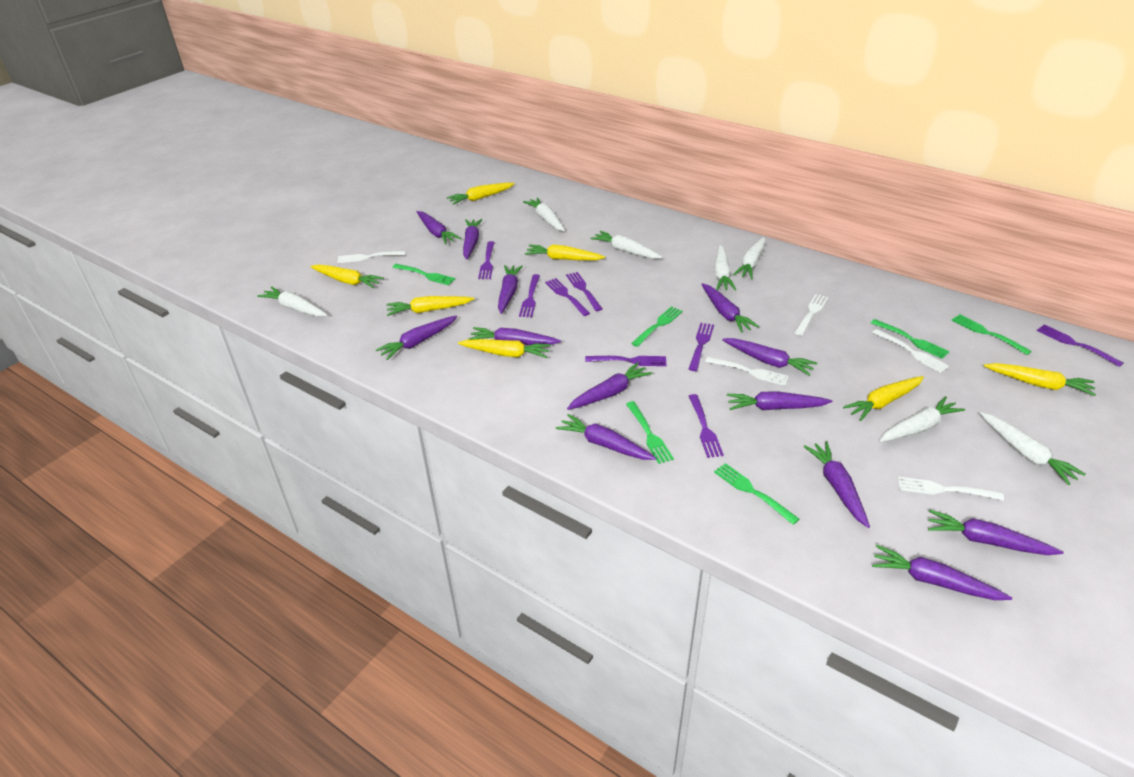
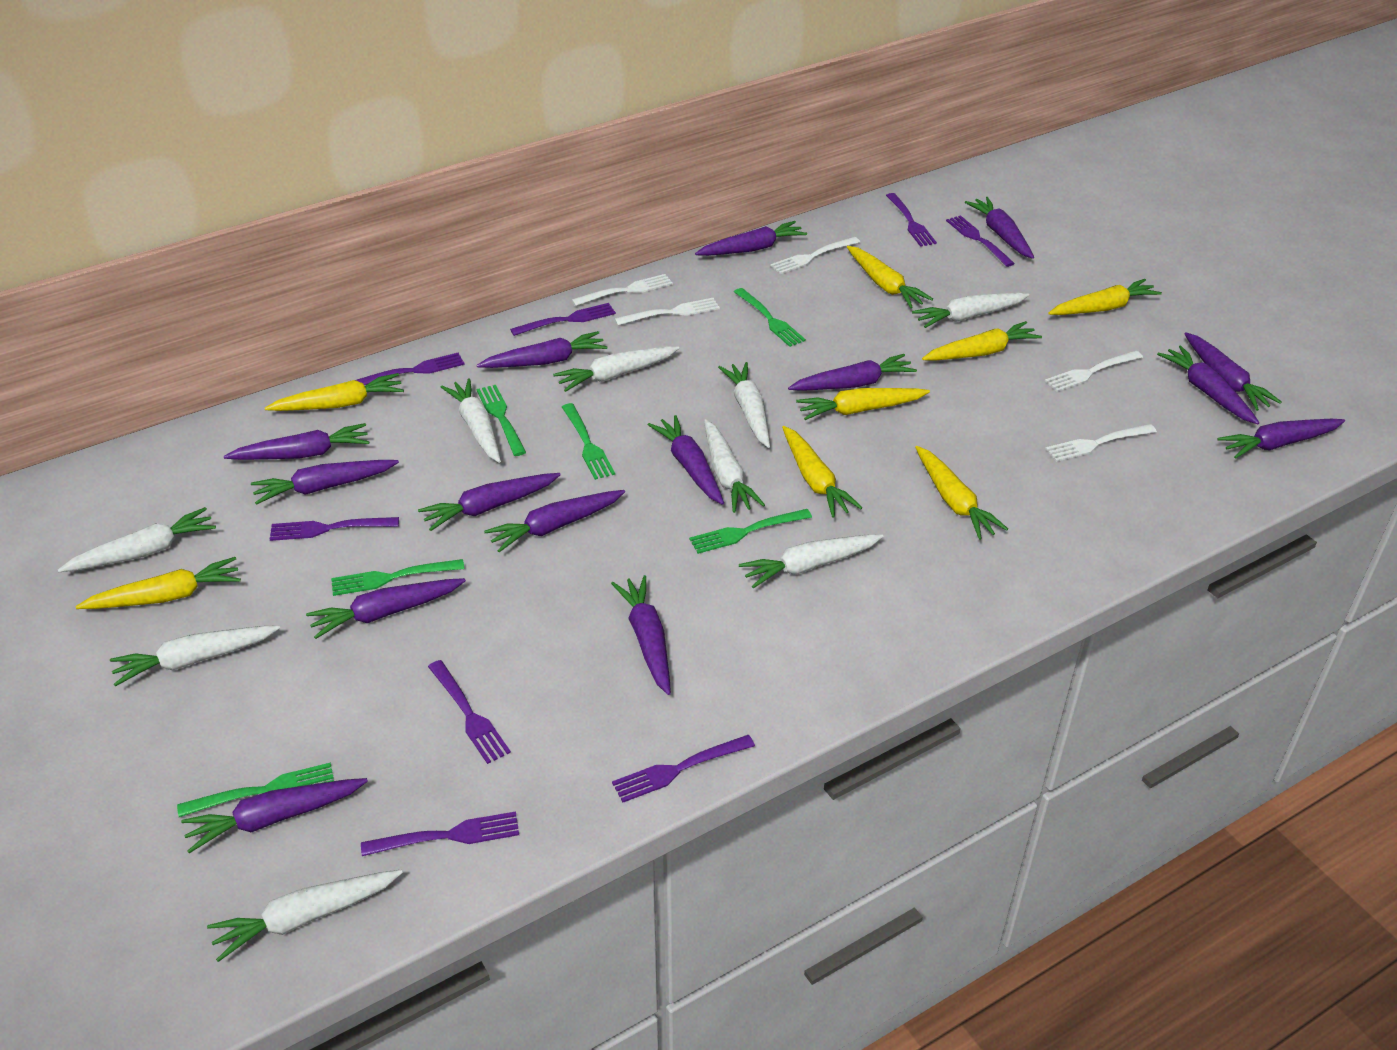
purple carrot: [376,315,457,360] [417,211,461,244] [463,219,483,260] [469,327,561,345] [498,265,523,314] [556,414,656,460] [567,362,652,410] [701,283,759,333] [722,338,817,376] [727,392,832,410] [804,441,870,528] [872,545,1012,600] [928,509,1064,555] = 13 -> [181,778,368,853] [224,423,369,460] [251,460,399,505] [306,578,466,639] [418,473,561,531] [477,331,607,368] [484,490,625,552] [611,575,671,695] [648,415,724,505] [695,221,807,256] [788,354,917,391] [965,197,1034,259] [1157,346,1259,424] [1185,332,1282,411] [1217,419,1345,459] = 15
white carrot: [257,286,327,316] [523,197,565,231] [590,231,662,259] [714,245,736,291] [733,237,766,279] [879,396,965,442] [980,412,1086,485] = 7 -> [58,507,216,572] [110,625,280,687] [207,870,403,962] [441,378,501,463] [553,346,679,392] [704,419,765,513] [718,362,770,448] [739,534,884,588] [912,293,1029,328] = 9
yellow carrot: [310,264,384,288] [386,296,474,316] [447,183,515,205] [458,339,551,358] [525,245,605,261] [843,376,924,421] [984,363,1096,396] = 7 -> [75,557,241,609] [265,373,404,411] [782,426,863,518] [796,388,930,420] [847,246,933,309] [915,446,1008,540] [922,321,1042,361] [1048,279,1162,315] = 8

